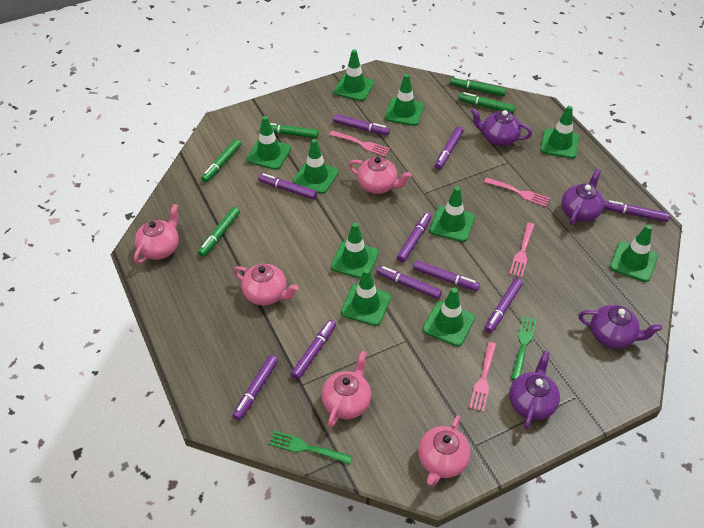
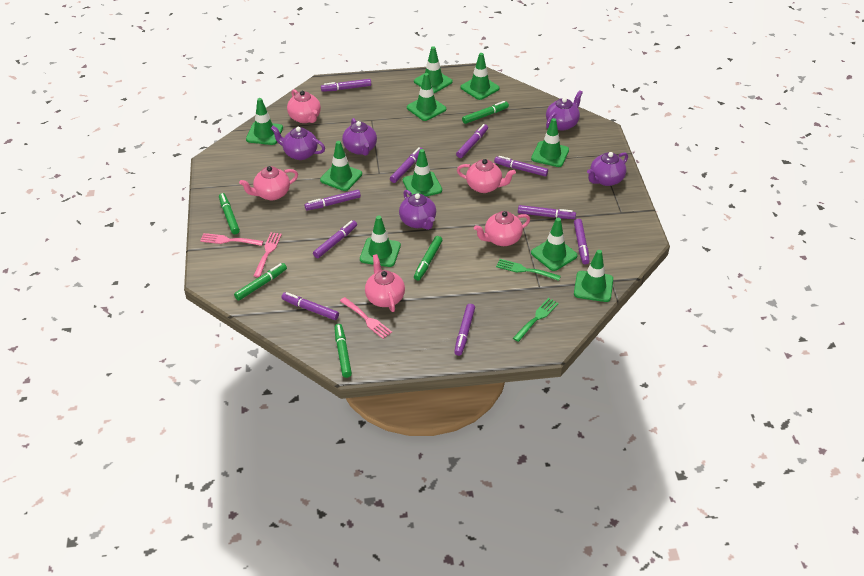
pink fork: [329,131,390,156] [469,342,496,412] [484,177,550,207] [509,222,535,277] = 4 -> [200,233,263,246] [254,232,282,277] [340,297,392,339] = 3
purple teapot: [471,108,532,146] [509,351,560,430] [561,169,604,225] [579,305,662,349] = 4 -> [270,126,325,160] [342,118,377,156] [399,190,436,230] [546,90,583,131] [587,152,628,186] = 5

